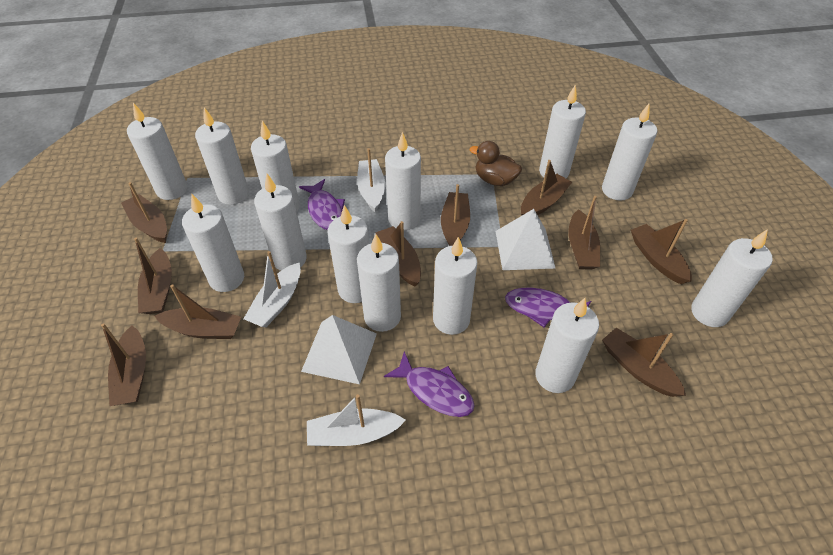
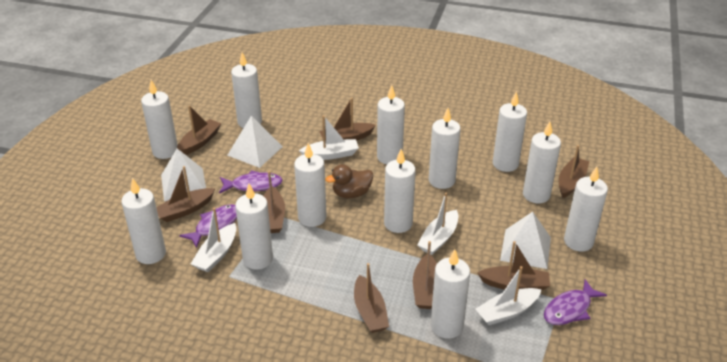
brown boat: [101,323,146,406] [121,182,167,243] [134,238,172,314] [155,284,241,339] [375,221,421,286] [441,184,470,246] [521,160,572,215] [568,196,600,270] [602,328,686,397] [631,219,692,284] = 10 -> [156,166,215,222] [177,105,221,155] [264,171,285,233] [319,98,376,141] [354,263,389,333] [413,241,437,309] [477,241,550,291] [559,145,589,198] = 8
white boat: [243,251,301,327] [307,394,406,446] [357,148,385,212] = 3 -> [191,208,236,272] [299,115,359,160] [417,193,458,255] [476,266,542,325] = 4
white candle: [127,103,187,200] [182,193,244,292] [195,107,249,205] [251,121,300,211] [254,174,307,271] [328,205,369,303] [357,234,401,332] [385,132,421,230] [433,237,478,335] [535,298,599,393] [539,85,586,178] [602,104,657,201] [691,229,773,327] = 13 -> [121,178,166,264] [141,80,178,159] [231,52,262,128] [235,184,273,270] [294,143,327,227] [377,85,405,164] [384,149,416,233] [429,108,461,189] [431,249,470,339] [493,91,527,172] [523,122,561,203] [564,166,608,252] = 12
white pyramid: [301,315,377,384] [495,209,556,270] = 2 -> [161,149,206,201] [227,116,283,168] [500,212,551,269] = 3

